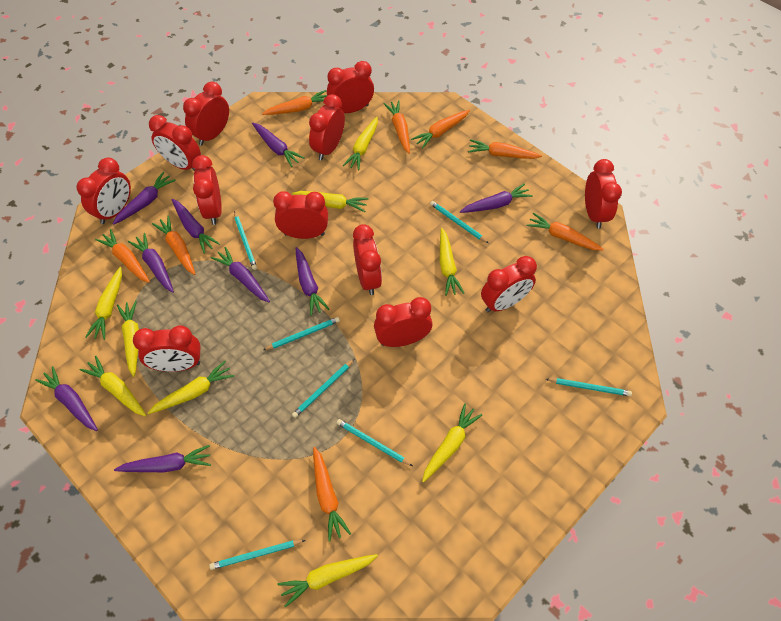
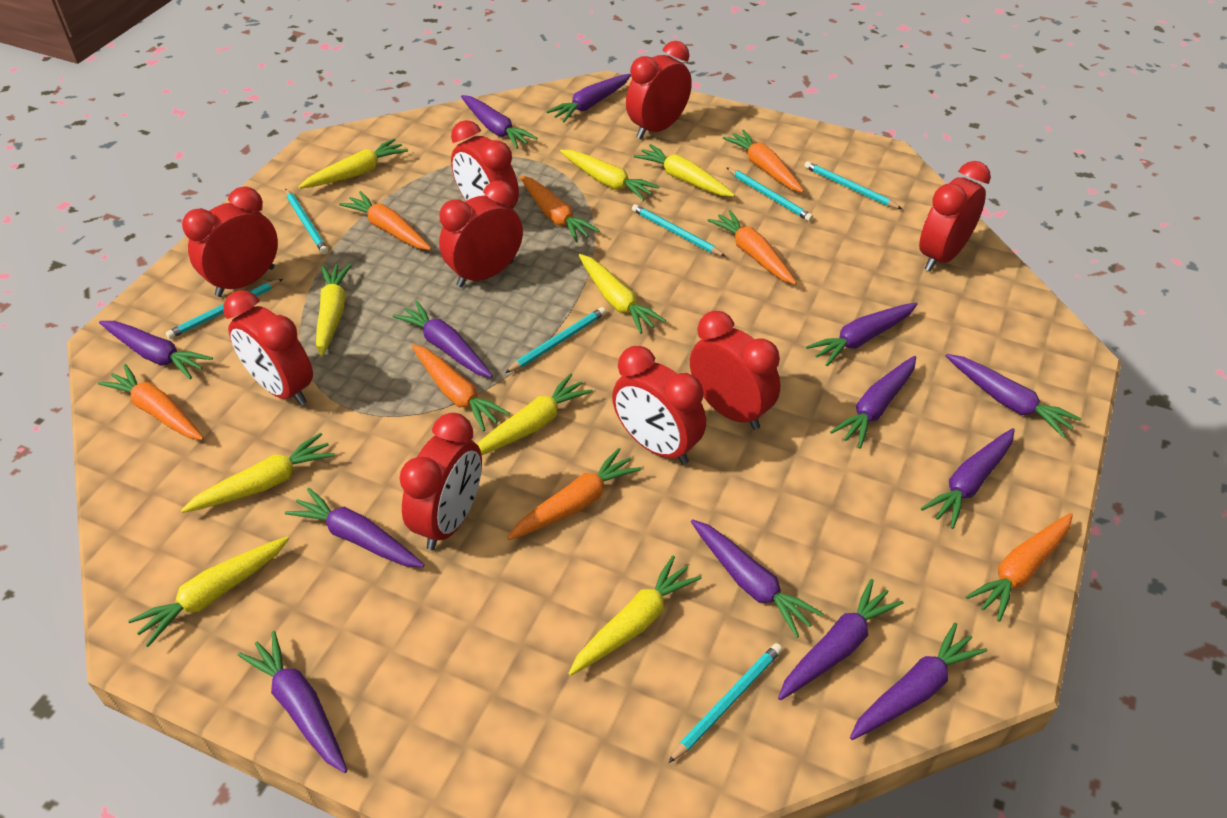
purple carrot: [35,366,98,431] [113,172,176,225] [114,445,211,472] [128,233,174,293] [171,199,220,254] [211,247,270,302] [252,122,305,167] [296,247,329,316] [460,183,533,213] = 9 -> [99,321,213,379] [238,631,347,773] [285,488,425,567] [392,301,493,378] [461,95,537,149] [546,74,631,122] [691,519,823,638] [778,579,903,700] [806,302,918,366] [830,356,916,449] [850,622,987,740] [921,428,1015,529] [946,354,1081,438] = 13
red clock: [76,158,131,224] [133,326,201,372] [149,115,201,171] [183,82,229,146] [192,155,222,225] [273,191,328,239] [309,94,345,160] [327,61,374,113] [353,224,382,295] [374,297,432,347] [481,256,537,312] [585,159,622,229] = 12 -> [182,187,278,297] [223,290,313,406] [399,413,482,550] [439,181,523,287] [451,120,519,209] [612,346,706,465] [626,41,692,139] [690,311,780,430] [919,161,991,271] = 9

